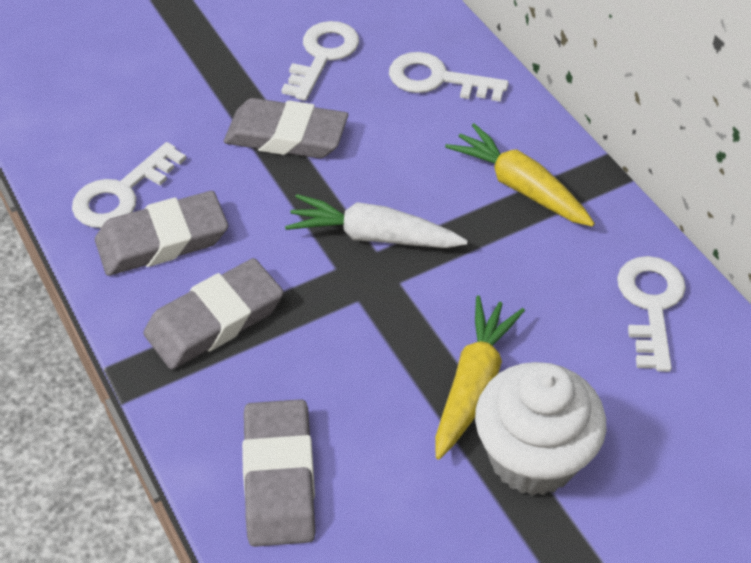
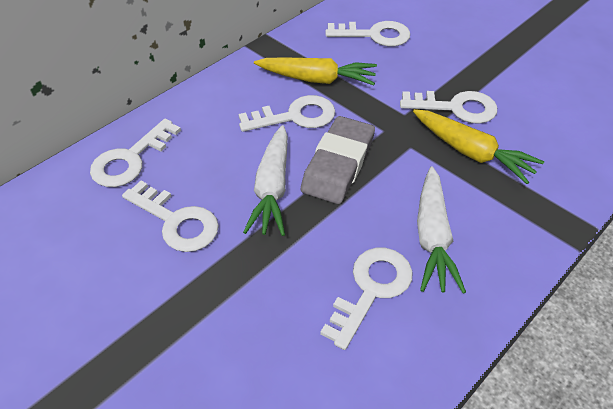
grey eraser: [95,191,228,276] [144,258,284,370] [224,98,348,158] [242,399,315,547] = 4 -> [301,116,375,204] = 1
white carrot: [285,194,468,248] = 1 -> [243,125,288,236] [417,166,466,294] = 2
white cupcake: [475,362,606,496] = 1 -> none = 0
white key: [72,142,186,228] [281,21,359,101] [389,52,509,102] [617,256,686,372] = 4 -> [90,119,181,187] [122,181,219,252] [239,95,335,132] [320,248,413,350] [325,21,410,46] [400,91,497,124] = 6

